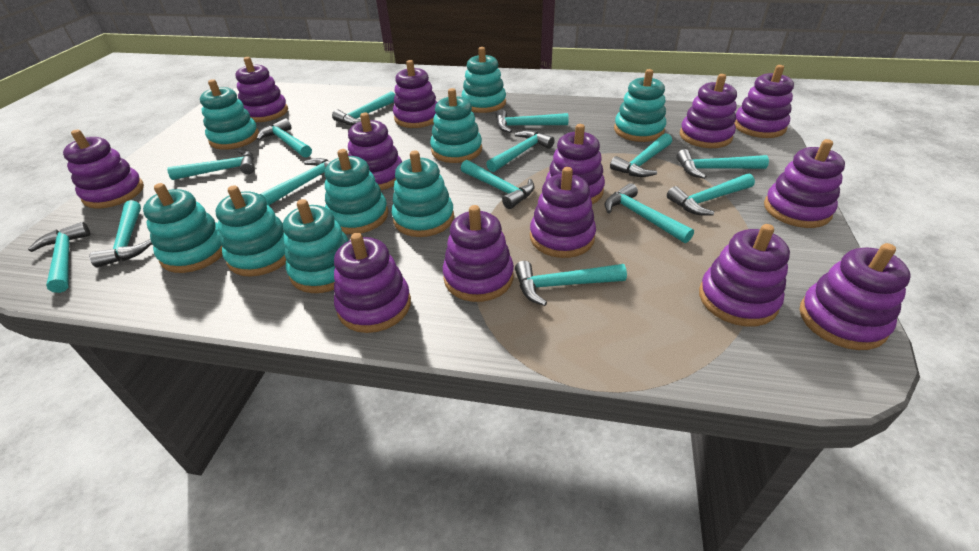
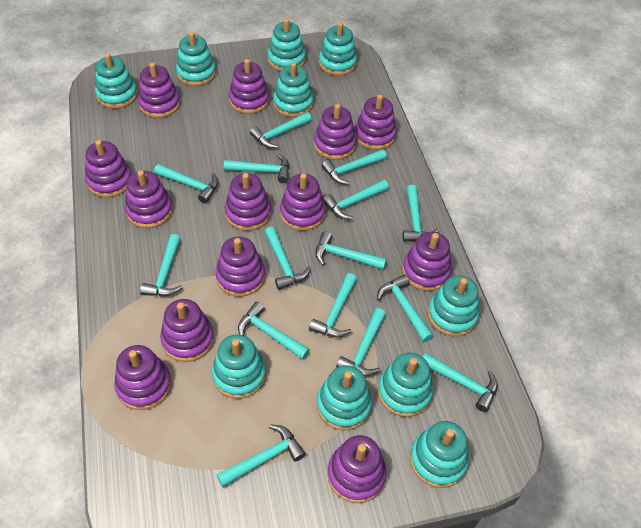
turquoise hammer: [28,222,90,293] [89,200,152,267] [167,149,254,180] [257,118,312,158] [260,158,331,206] [332,91,395,125] [461,160,534,209] [486,130,555,172] [496,109,569,133] [515,261,627,306] [605,183,694,243] [610,133,672,177] [667,174,755,216] [676,149,769,179] = 14 -> [140,234,182,296] [154,164,218,203] [217,424,306,487] [224,154,289,183] [238,302,310,360] [250,112,312,148] [265,227,310,290] [309,273,357,337] [315,231,387,270] [322,149,387,185] [323,180,389,219] [336,308,386,376] [377,274,433,342] [403,185,439,242] [423,353,498,412] = 15
turquoise stacking toy: [143,183,223,273] [200,79,259,150] [216,185,286,277] [283,199,349,293] [325,149,388,234] [391,151,454,237] [430,88,482,163] [461,47,506,113] [614,69,666,142] = 9 -> [95,53,138,108] [176,32,216,86] [212,334,266,399] [267,18,306,71] [273,62,314,117] [317,365,372,430] [319,22,357,75] [378,353,433,417] [410,421,469,488] [427,275,479,336] = 10

